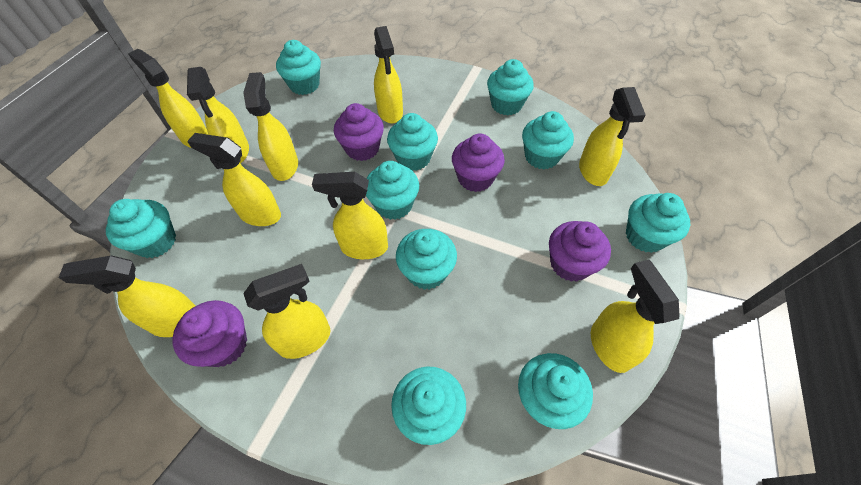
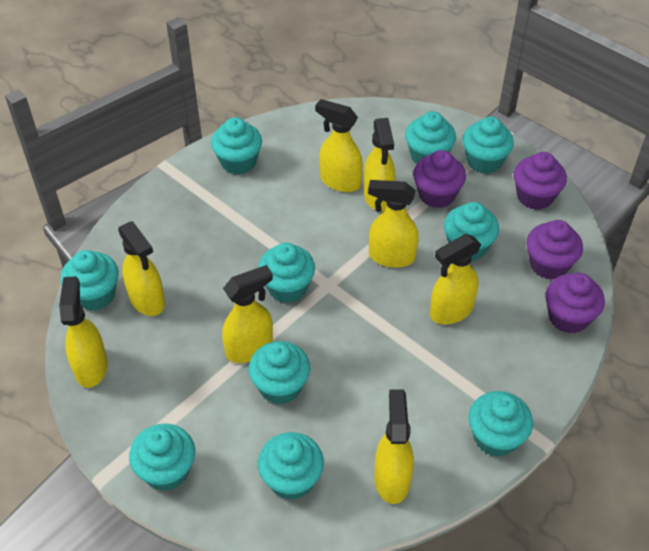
yellow spray bottle: [58,255,195,337] [128,49,209,148] [187,67,249,163] [187,133,281,226] [243,72,298,181] [243,264,331,359] [312,172,388,259] [374,26,403,124] [579,87,646,186] [591,260,680,373] = 10 -> [59,276,108,388] [118,221,165,316] [222,265,273,363] [315,99,363,192] [364,118,395,211] [368,180,419,268] [374,390,414,504] [430,234,481,324] = 8

